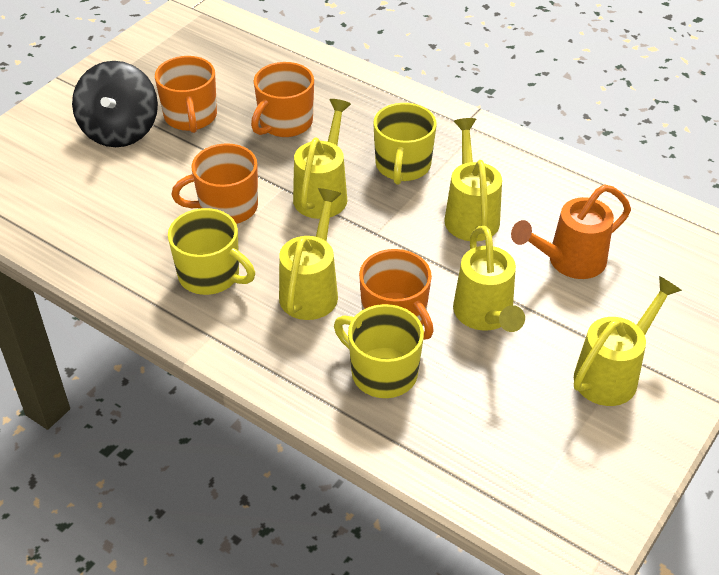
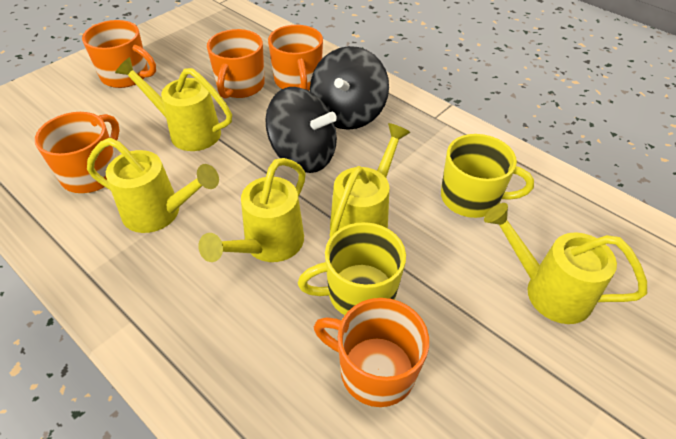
black spinning top: [72,61,158,147] = 1 -> [265,87,337,173] [310,46,389,130] = 2
orange mug: [155,56,217,133] [172,143,258,224] [251,62,314,137] [359,249,434,340] = 4 -> [35,112,120,193] [82,20,156,88] [207,29,265,99] [268,25,323,91] [314,298,429,407] = 5
orange watering can: [511,185,631,279] = 1 -> none = 0
yellow mug: [168,208,255,295] [334,304,424,398] [373,103,436,185] = 3 -> [298,222,406,315] [441,134,534,218] = 2

